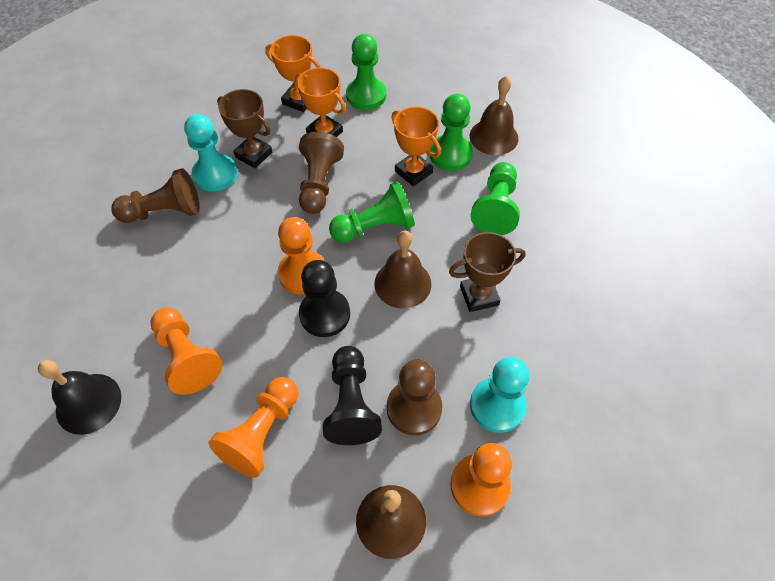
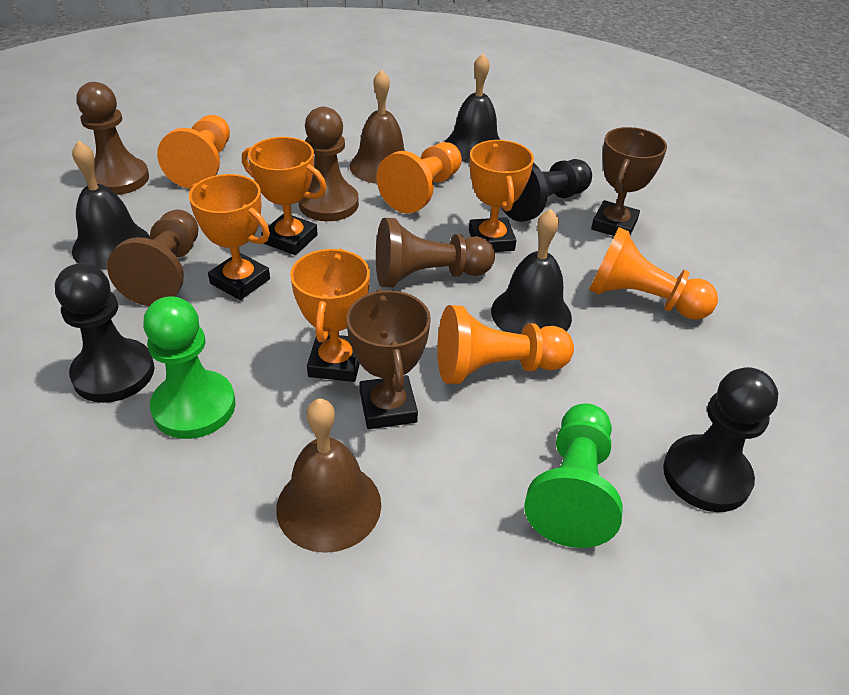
black bell: [38,360,121,435] = 1 -> [72,140,151,270] [445,53,500,163] [491,209,572,334] = 3
black pawn: [299,260,350,337] [323,346,382,445] = 2 -> [55,263,154,403] [501,159,592,222] [663,367,778,512] = 3
brown bell: [356,485,426,559] [374,230,431,309] [470,76,519,155] = 3 -> [276,398,381,553] [350,69,405,184] = 2
brown pawn: [111,168,200,223] [299,132,344,214] [387,360,442,436] = 3 -> [76,82,149,195] [107,210,199,306] [299,107,359,221] [376,218,495,287] = 4
green pawn: [329,181,415,243] [346,34,386,110] [430,93,473,171] [470,162,520,235] = 4 -> [143,296,236,439] [524,403,623,548] = 2
orange trophy: [265,35,320,112] [295,67,346,137] [392,106,441,187] = 3 -> [189,174,270,300] [242,137,327,255] [290,248,370,382] [469,140,534,252] = 4
turquoise pawn: [184,114,237,192] [470,357,529,433] = 2 -> none = 0

